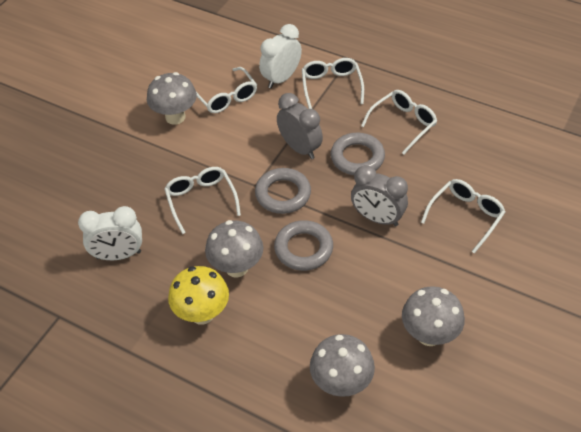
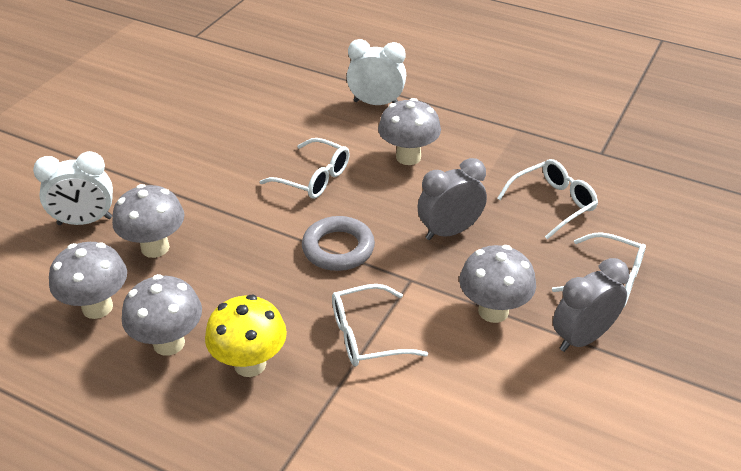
grey mushroom: [147,72,197,125] [205,220,263,278] [310,334,375,397] [402,286,465,346] = 4 -> [49,242,127,319] [112,184,184,258] [122,274,202,356] [378,98,441,165] [459,245,536,323] = 5
grey ring: [255,168,311,214] [274,220,333,271] [331,133,385,175] = 3 -> [302,216,375,271] = 1
white glasses: [164,167,241,234] [196,67,257,113] [301,58,364,109] [361,90,437,155] [421,179,505,253] = 5 -> [259,138,350,199] [332,284,428,366] [497,159,598,239] [552,232,646,307] = 4

